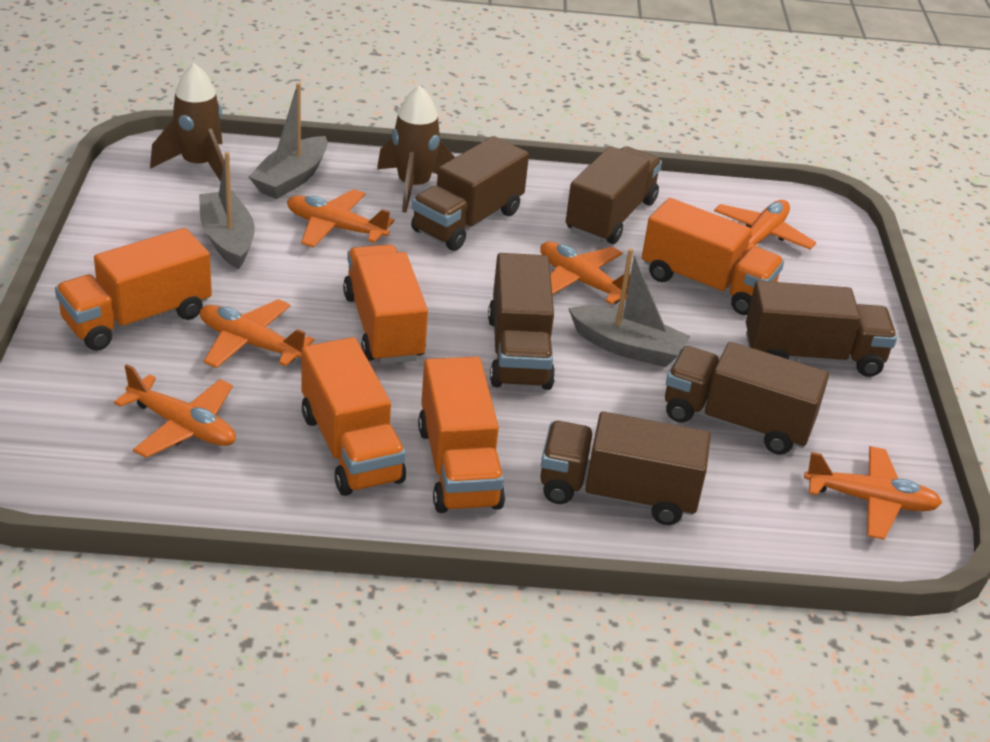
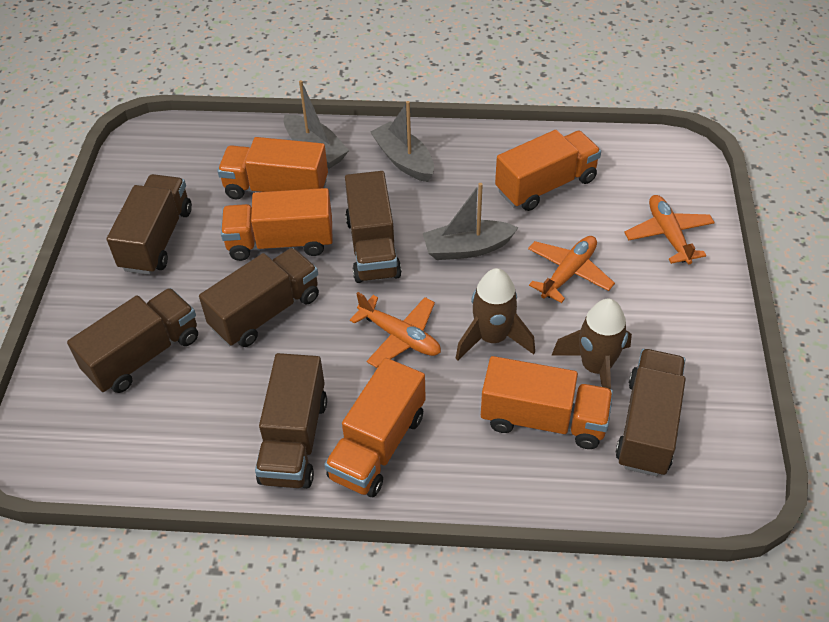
orange plane: [114,364,236,458] [200,299,314,368] [287,189,394,248] [540,242,631,304] [714,200,816,251] [804,446,942,540] = 6 -> [350,292,441,368] [528,236,615,303] [624,195,715,264] = 3

